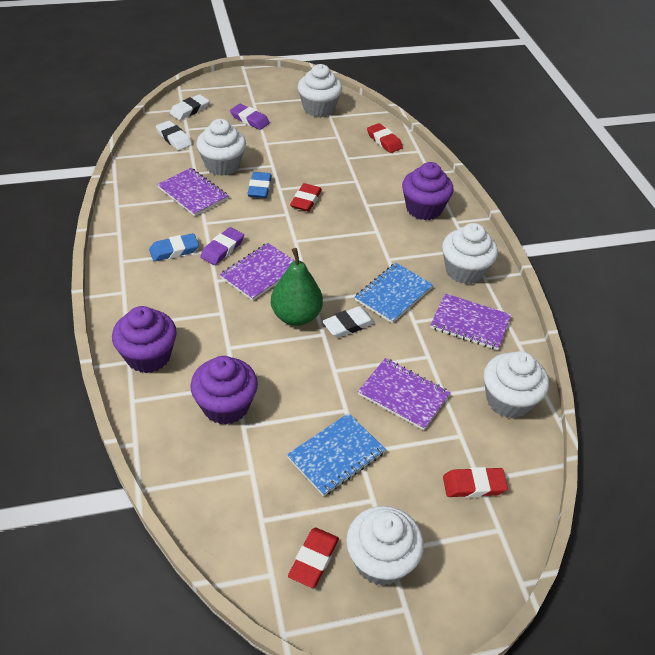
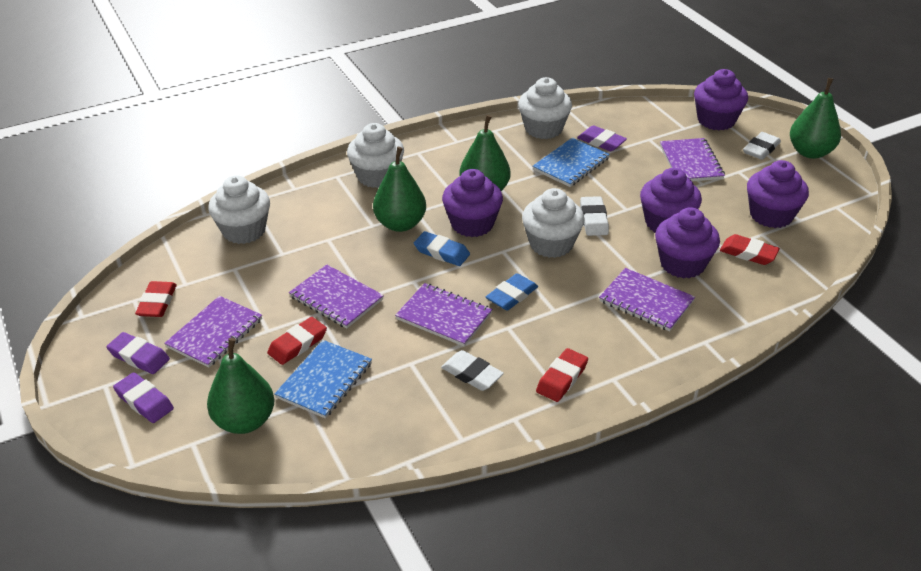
green pear: [271,248,323,326] = 1 -> [207,338,275,434] [373,147,426,232] [459,115,511,191] [790,78,841,159] = 4
purple cupcake: [112,306,177,373] [190,356,258,425] [402,162,453,220] = 3 -> [442,169,503,237] [640,168,702,232] [655,207,720,278] [694,69,748,130] [747,160,809,228] = 5
purple eraser: [200,227,244,265] [230,104,270,130] = 2 -> [106,332,170,374] [113,372,174,423] [577,125,627,151] = 3
purple notebook: [157,168,228,216] [220,243,295,301] [358,358,451,430] [430,293,511,350] = 4 -> [164,296,262,368] [289,264,384,329] [395,283,492,346] [599,268,695,331] [660,138,725,181] = 5
white cupcake: [196,119,246,176] [298,64,342,117] [346,506,424,586] [442,223,498,284] [484,351,549,419] = 5 -> [208,175,270,244] [347,123,404,188] [518,77,572,139] [522,188,585,258] = 4

